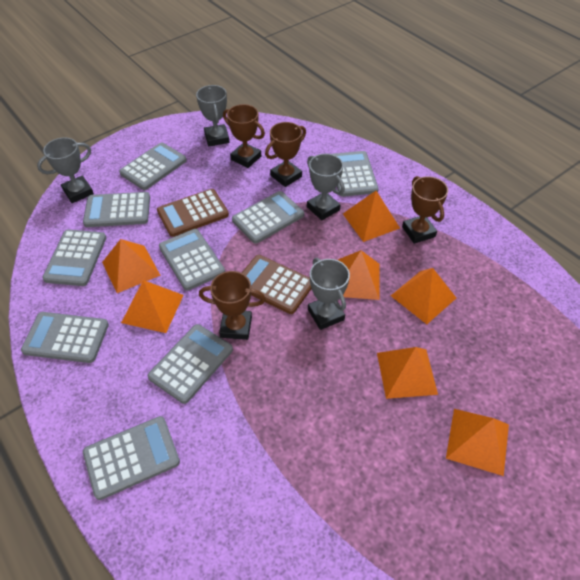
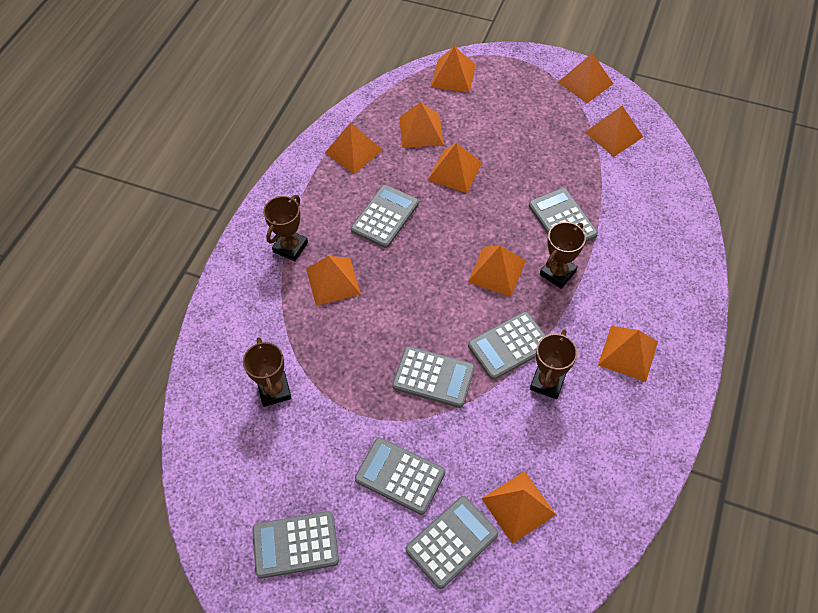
brown calculator: [157,189,229,237] [242,255,312,314] = 2 -> none = 0
grey calculator: [21,312,109,363] [42,230,106,286] [83,192,150,227] [83,416,180,500] [119,142,187,190] [148,324,233,404] [159,229,225,291] [232,191,304,244] [332,151,379,197] = 9 -> [252,511,339,579] [351,185,419,248] [355,437,445,515] [392,346,475,408] [406,496,499,589] [468,311,546,380] [529,188,598,242] = 7
grey trophy: [37,137,94,203] [196,85,230,146] [307,154,345,220] [308,258,350,330] = 4 -> none = 0
orange pyramid: [102,239,161,293] [121,280,184,333] [338,250,380,300] [343,191,400,242] [377,347,438,399] [391,268,456,324] [446,409,509,476] = 7 -> [306,256,361,306] [325,123,383,174] [399,102,443,148] [428,143,482,193] [431,46,476,93] [468,245,526,296] [481,471,556,544] [558,53,614,103] [585,106,643,157] [598,326,658,382] = 10

